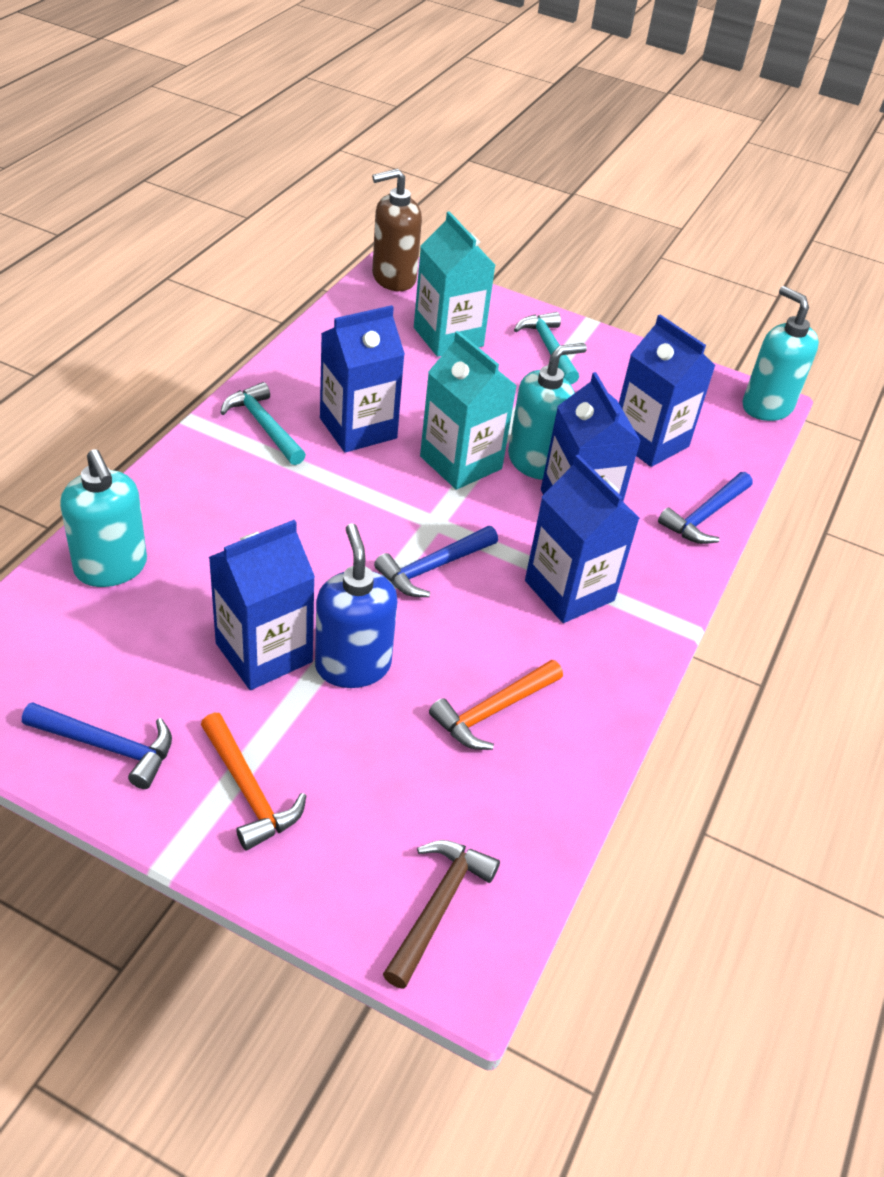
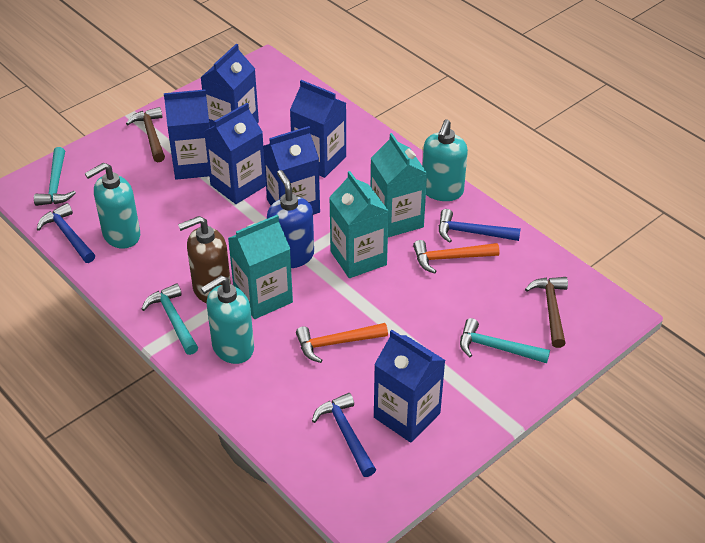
blue carton: [209,520,315,690] [320,305,405,453] [525,455,640,623] [541,372,640,501] [619,315,715,467] = 5 -> [164,89,210,180] [201,44,259,128] [204,103,266,204] [263,126,320,215] [290,80,346,178] [374,330,445,442] = 6
brown hammer: [383,840,500,989] = 1 -> [126,107,165,162] [525,277,568,348] = 2
turquoise carton: [414,211,495,357] [420,331,517,490] = 2 -> [228,215,293,319] [329,171,389,278] [371,133,428,237] = 3
turquoise hammer: [220,382,306,465] [514,312,579,384] = 2 -> [34,147,76,206] [142,283,198,355] [460,318,550,363] = 3

